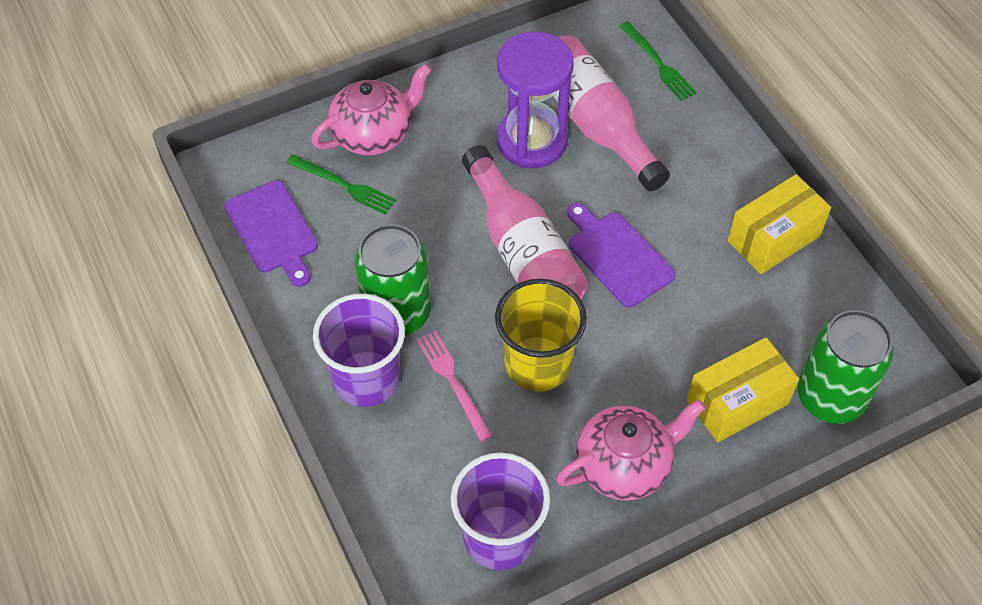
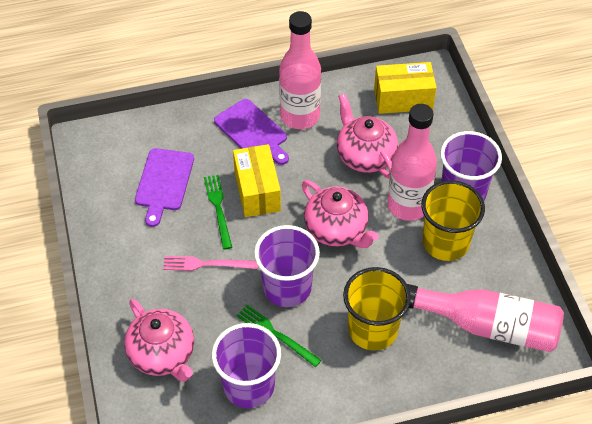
green can: [355,224,431,336] [798,310,893,424] = 2 -> none = 0
pink bottle: [462,145,588,299] [553,35,670,191] = 2 -> [279,11,321,129] [387,104,437,221] [407,284,564,352] = 3
pink teapot: [311,64,431,155] [556,399,706,501] = 2 -> [124,299,194,382] [302,180,379,248] [337,93,398,179] = 3
purple cup: [313,294,405,407] [451,452,550,570] = 2 -> [212,323,281,408] [254,225,320,307] [440,131,502,201] = 3
purple hourglass: [497,32,574,168] = 1 -> none = 0
yellow cup: [495,279,587,392] = 1 -> [343,267,411,351] [421,180,485,261] = 2

